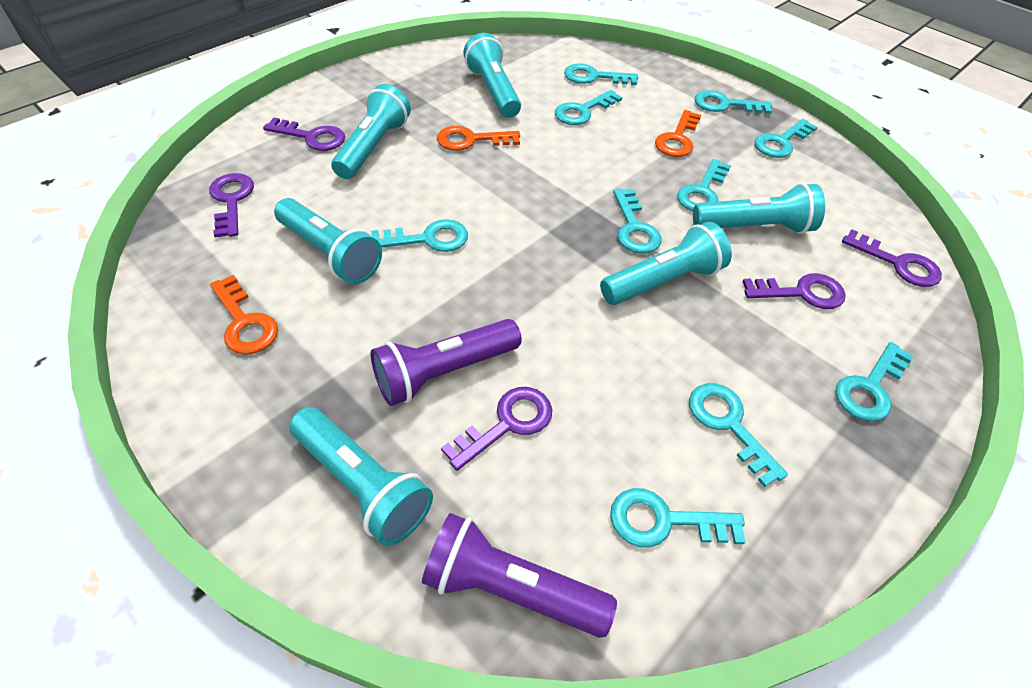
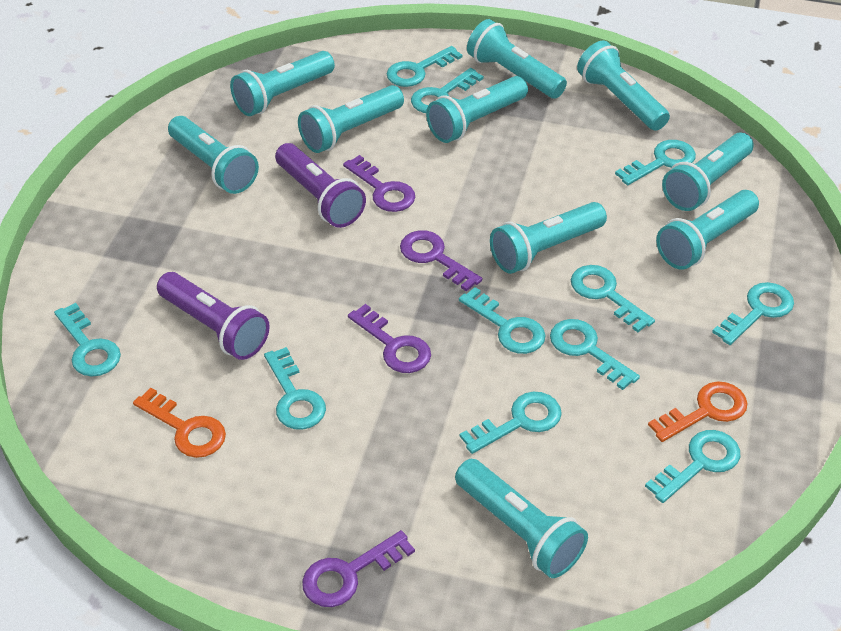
orange key: [210,275,278,354] [437,126,520,151] [655,110,701,157] = 3 -> [133,388,226,458] [648,381,748,442] = 2
purple key: [209,173,254,238] [263,118,345,151] [441,387,552,471] [742,273,846,309] [842,229,942,287] = 5 -> [302,530,415,607] [343,155,415,212] [348,304,431,373] [400,230,483,291] = 4
turquoise flashlight: [274,198,382,284] [289,407,433,546] [331,84,411,179] [463,33,521,118] [600,222,732,305] [693,183,825,234] = 6 -> [168,116,259,194] [230,51,335,116] [298,85,404,153] [426,76,528,143] [455,459,588,578] [467,19,567,99] [490,202,607,274] [577,40,670,131] [656,190,759,270] [662,133,754,211] = 10
turquoise key: [371,219,468,252] [555,90,622,125] [564,63,638,85] [610,488,746,547] [613,189,662,253] [677,159,731,211] [689,383,788,487] [694,90,772,114] [754,119,817,158] [836,342,914,421] = 10 -> [54,303,121,377] [264,347,326,430] [387,46,462,87] [411,68,484,113] [459,287,546,354] [460,392,562,454] [550,319,640,390] [571,265,655,332] [615,140,696,185] [645,430,740,503] [712,282,794,345] = 11

